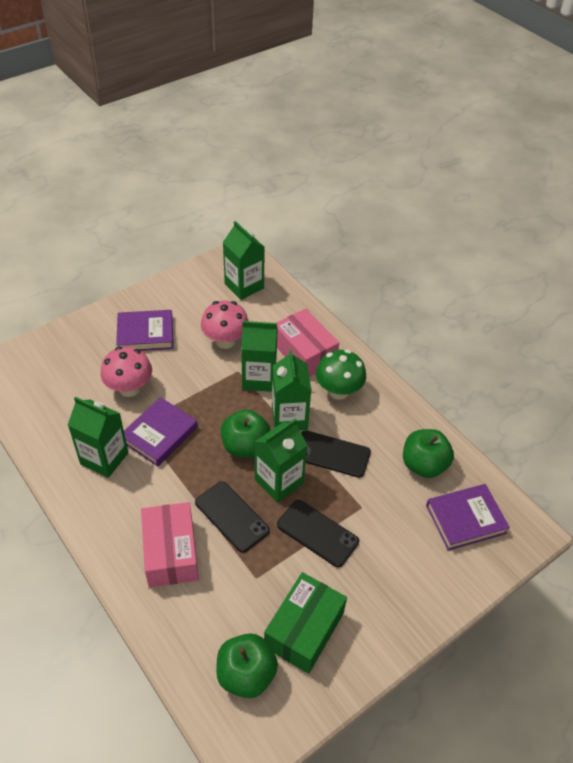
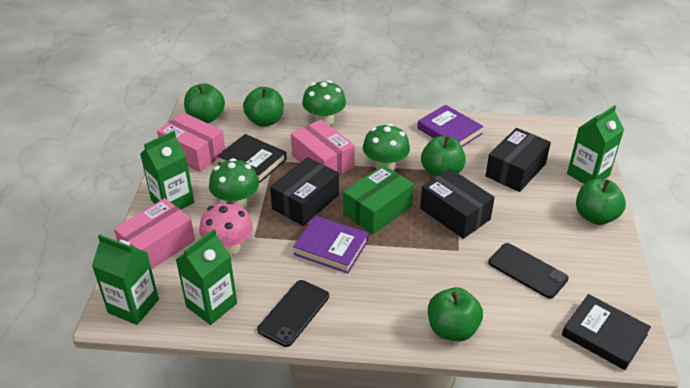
black book: none = 0 -> [217,134,287,183] [562,294,651,370] = 2
black box: none = 0 -> [270,157,339,226] [420,168,495,239] [486,128,551,192] = 3
black phone: [195,481,270,553] [277,500,359,567] [301,430,371,478] = 3 -> [257,280,329,347] [488,243,569,299] = 2
green apple: [216,633,278,698] [221,409,271,458] [403,429,454,478] = 3 -> [184,83,225,123] [243,87,284,127] [421,136,466,177] [428,287,483,342] [576,179,626,225] = 5
green carton: [68,396,129,478] [223,221,265,300] [241,321,278,392] [255,419,307,503] [272,349,311,430] = 5 -> [92,235,159,325] [140,131,194,210] [176,229,237,325] [567,105,624,184] = 4
green mushroom: [316,349,366,400] = 1 -> [209,158,259,208] [302,80,346,126] [363,124,410,171] = 3
pink box: [141,502,198,587] [276,309,339,377] = 2 -> [114,198,195,269] [157,112,225,172] [291,120,355,175] = 3
pink mushroom: [100,346,152,397] [201,300,248,349] = 2 -> [199,201,253,255] = 1
purple book: [116,310,173,351] [124,397,198,467] [426,484,510,551] = 3 -> [293,216,369,273] [417,105,484,147] = 2

